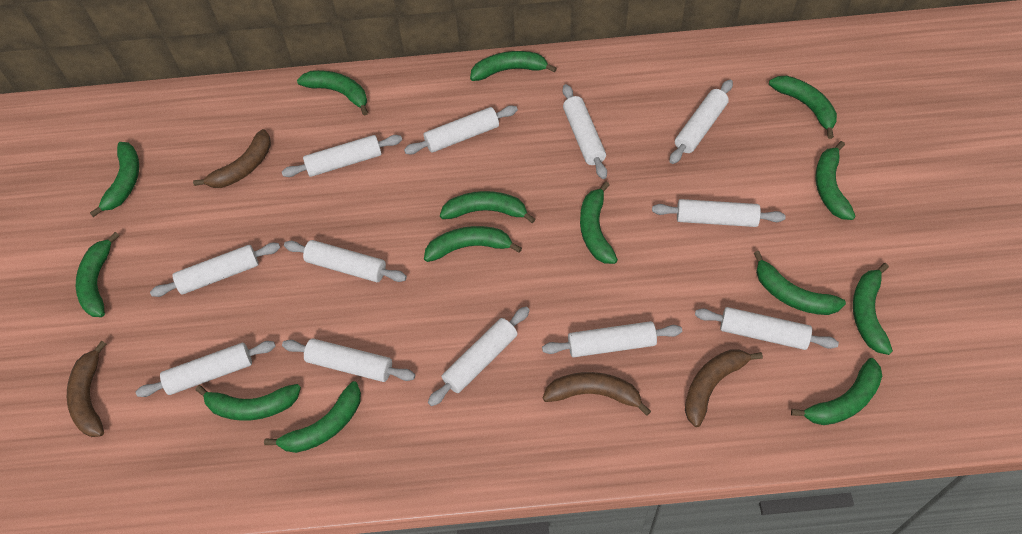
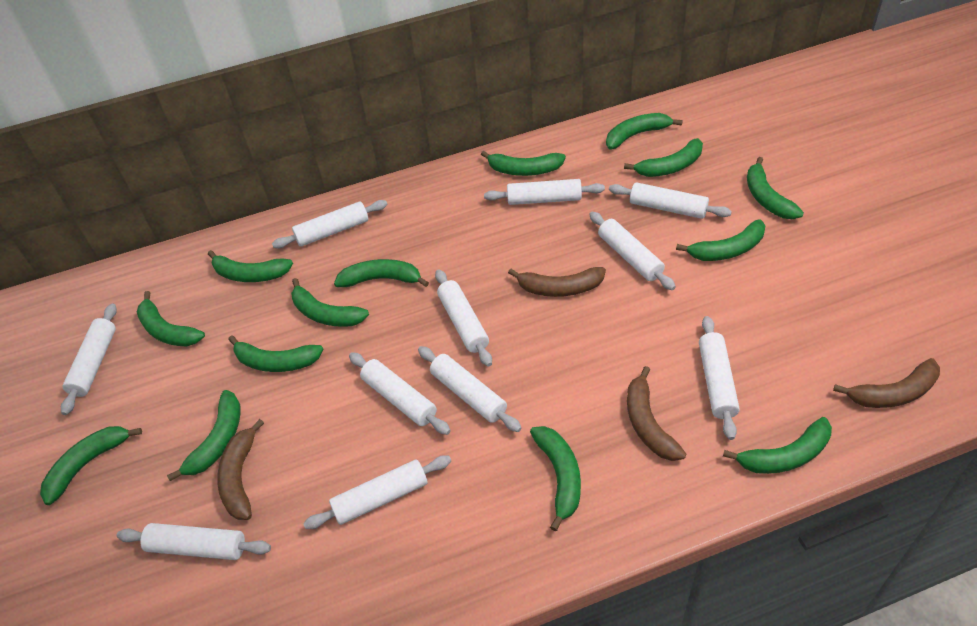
white rolling pin: [136,341,276,397] [150,243,280,297] [282,135,402,177] [282,339,415,382] [284,240,407,282] [404,106,518,154] [428,307,530,406] [542,321,682,357] [563,84,607,179] [652,199,786,227] [669,80,733,164] [695,307,839,350] = 12 -> [61,304,117,415] [116,523,271,560] [272,200,387,248] [303,455,451,529] [349,352,450,435] [418,346,522,432] [435,270,492,367] [484,179,605,205] [589,212,676,290] [609,182,732,219] [699,316,740,440] = 11

